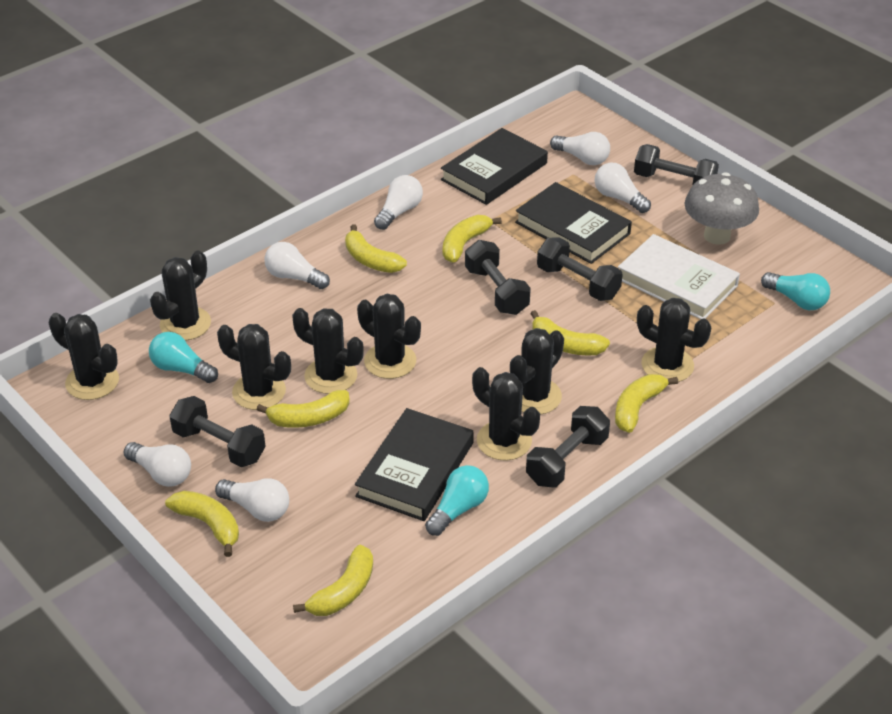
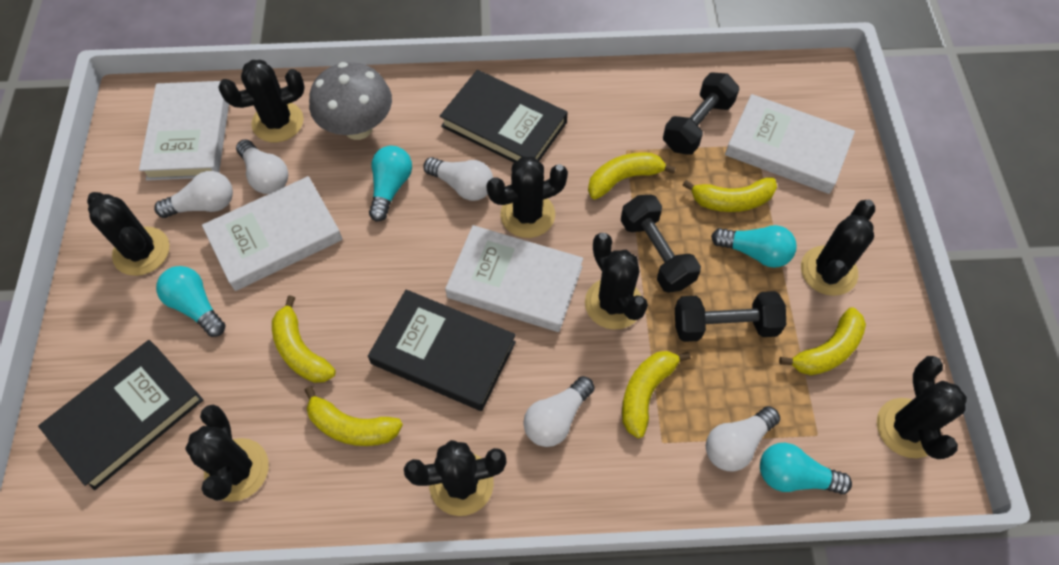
black dumbbell: [169,396,266,467] [465,240,531,315] [526,406,610,488] [537,237,623,301] [634,144,719,186] = 5 -> [621,195,701,293] [663,73,739,155] [675,291,786,342] = 3
turquoise light bulb: [149,332,218,383] [425,465,489,536] [761,272,830,310] = 3 -> [156,266,225,337] [369,146,412,221] [711,225,797,268] [760,443,852,494] = 4
white book: [618,234,740,319] = 1 -> [139,81,229,180] [202,176,343,291] [445,225,583,332] [725,94,855,194] = 4
white light bulb: [124,442,191,487] [215,478,289,522] [264,242,330,289] [374,175,423,230] [550,132,610,165] [595,163,651,213] = 6 -> [154,171,233,218] [236,139,288,194] [423,157,493,201] [523,376,595,447] [706,406,780,472] = 5
yellow banana: [165,491,239,557] [256,390,350,428] [293,545,373,616] [345,224,407,273] [443,215,502,263] [530,310,610,355] [615,374,678,433] = 7 -> [272,296,336,383] [304,386,403,446] [588,152,676,199] [622,351,691,438] [683,177,777,212] [779,307,866,375] = 6

